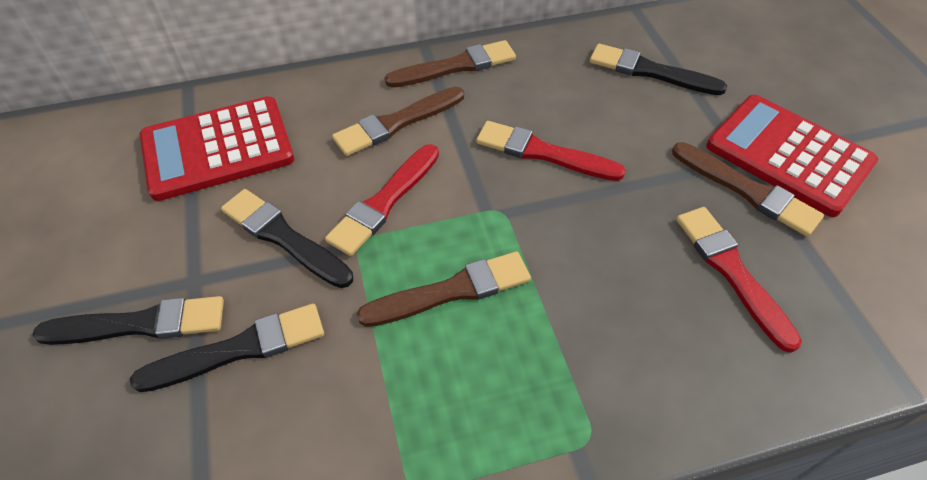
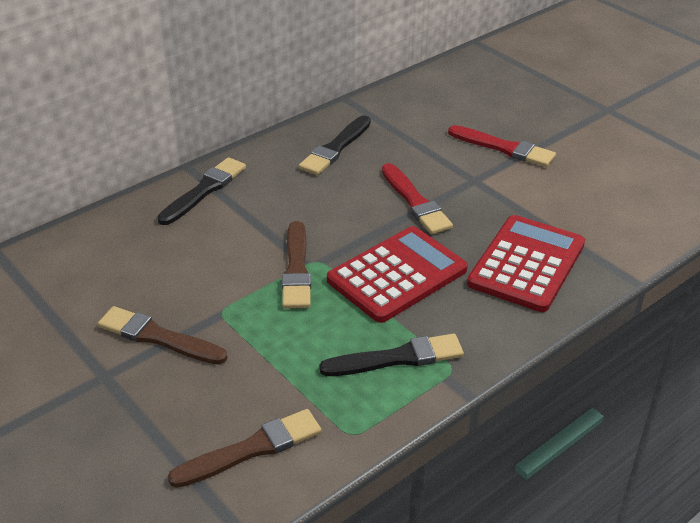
black brush: [32,296,224,345] [130,304,324,392] [221,189,354,288] [590,44,727,95] = 4 -> [157,157,246,225] [299,115,371,175] [319,334,464,376] = 3
brown brush: [332,86,464,156] [357,252,531,327] [385,40,516,88] [672,142,824,237] = 4 -> [98,306,228,365] [168,409,322,488] [282,221,311,309] = 3
red brush: [325,144,439,256] [476,121,626,181] [676,207,802,353] = 3 -> [382,163,453,234] [448,125,556,167] = 2

